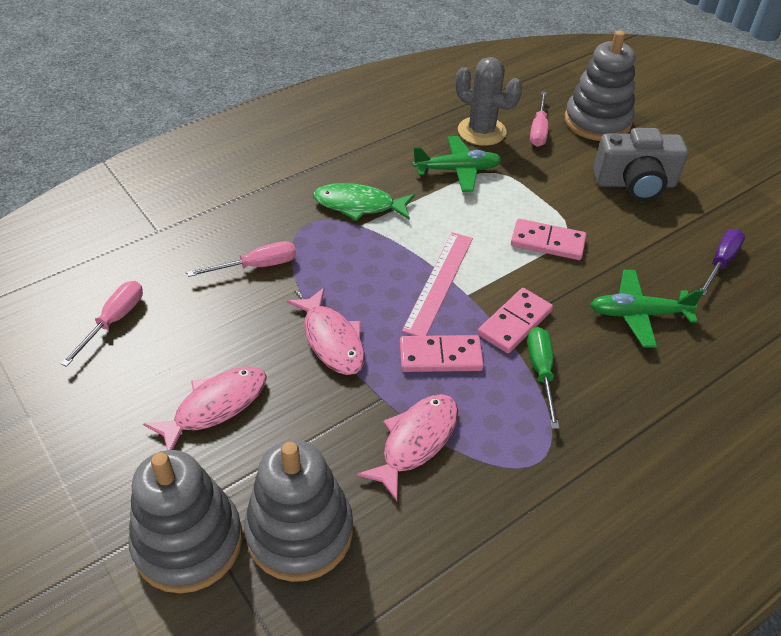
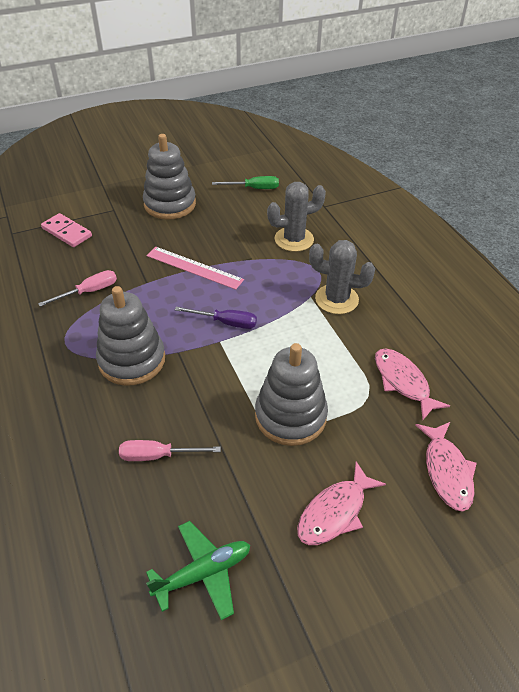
green fish: [313,183,415,221] = 1 -> none = 0
green plane: [412,136,502,192] [590,270,704,348] = 2 -> [146,521,250,620] = 1
grey cactus: [456,57,522,146] = 1 -> [267,182,326,252] [309,240,375,314] = 2
grey camera: [593,128,688,201] = 1 -> none = 0
pink domino: [400,335,484,372] [478,288,553,353] [511,219,586,260] = 3 -> [41,213,92,247] = 1
pink screwdriver: [61,281,143,367] [187,241,296,277] [530,91,548,147] = 3 -> [38,270,117,307] [119,440,221,461] = 2

